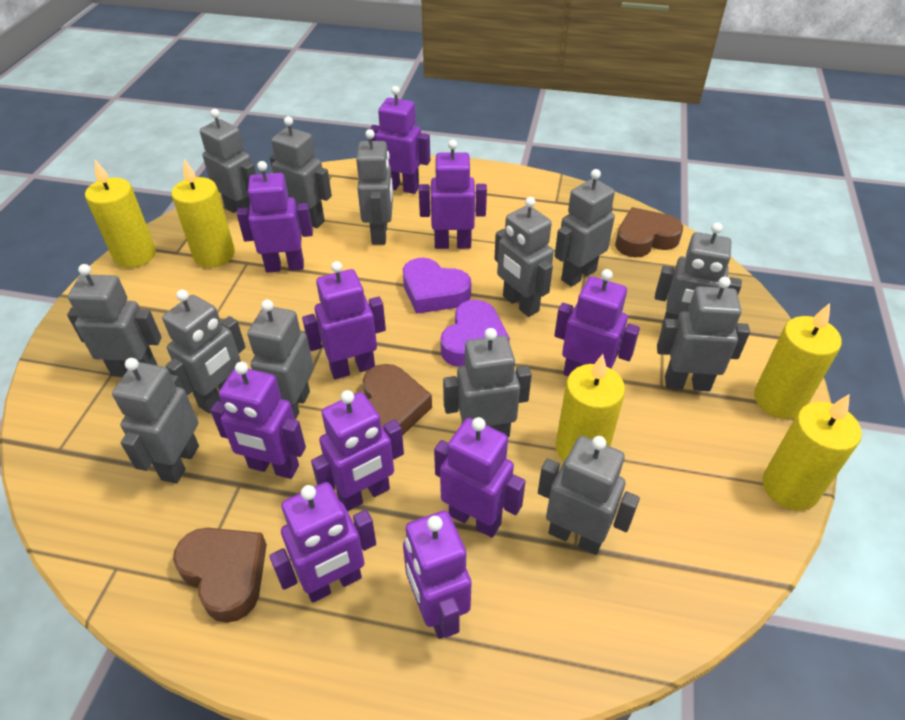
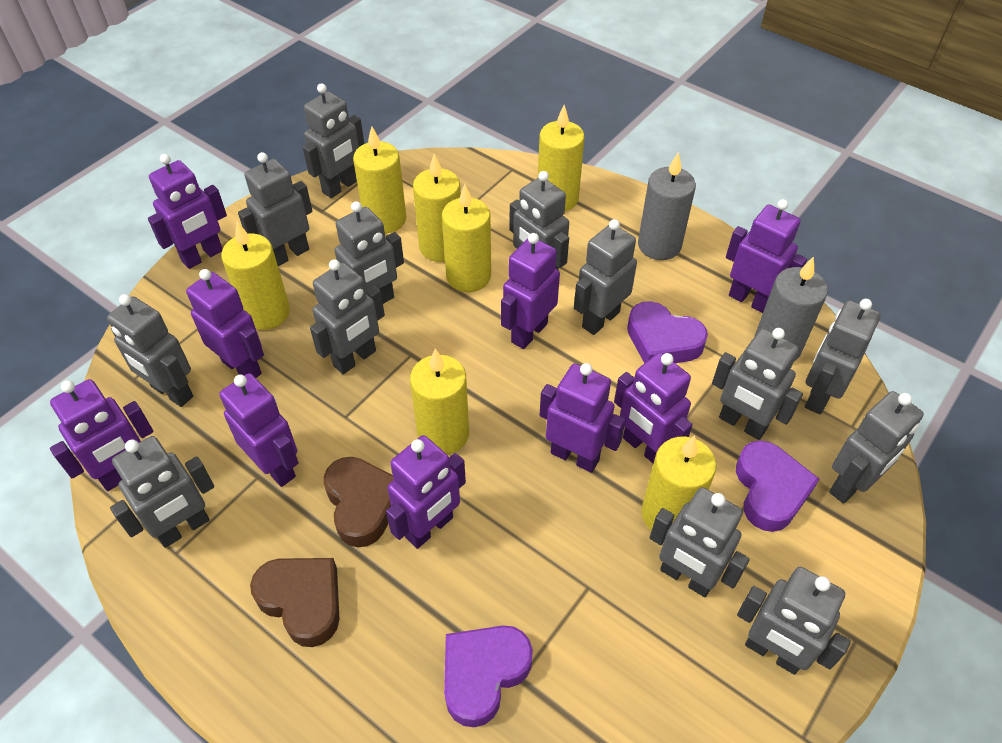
brown heart: [173,528,267,623] [363,364,432,436] [615,207,683,257] = 3 -> [250,558,339,647] [324,457,394,547] = 2
grey candle: none = 0 -> [638,152,696,260] [754,256,828,361] = 2
purple heart: [403,258,471,314] [440,300,510,367] = 2 -> [444,625,533,727] [627,301,708,363] [736,441,819,532] = 3
purple robot: [210,362,306,479] [237,161,313,273] [269,482,376,603] [302,261,386,379] [311,390,404,511] [370,86,430,194] [403,510,472,639] [419,140,487,249] [434,417,526,538] [554,269,640,376] = 10 -> [50,379,153,491] [148,154,227,269] [186,269,264,378] [219,373,299,487] [386,435,466,549] [501,233,560,349] [540,363,626,473] [614,353,693,463] [726,199,807,313] = 9
yellow candle: [85,160,156,268] [171,159,235,268] [556,354,625,462] [754,303,842,419] [763,394,862,510] = 5 -> [221,222,290,330] [353,126,406,234] [410,349,469,455] [413,154,461,262] [442,184,491,292] [538,105,585,211] [641,435,716,531] = 7

